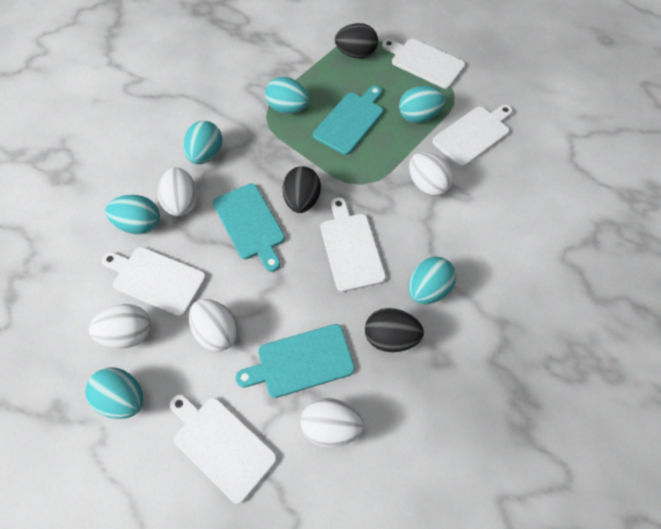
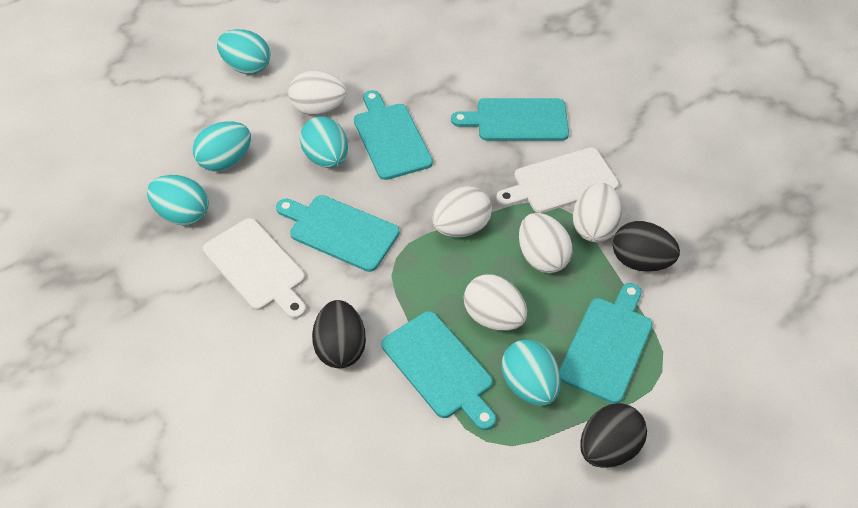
turquoise cutting board: [213,183,285,272] [236,324,355,398] [313,86,383,155] = 3 -> [276,195,399,272] [354,90,433,180] [381,311,496,430] [451,98,569,141] [559,283,652,404] = 5
turquoise egg: [85,368,143,419] [105,195,160,234] [183,121,222,164] [265,77,309,114] [399,86,446,123] [408,257,456,304] = 6 -> [147,175,209,226] [192,121,251,172] [217,29,270,74] [300,116,348,168] [502,340,561,406] = 5
white cutting board: [102,247,206,317] [170,394,277,504] [321,197,386,292] [382,39,465,89] [432,105,513,167] = 5 -> [203,218,306,319] [496,148,619,213] = 2

